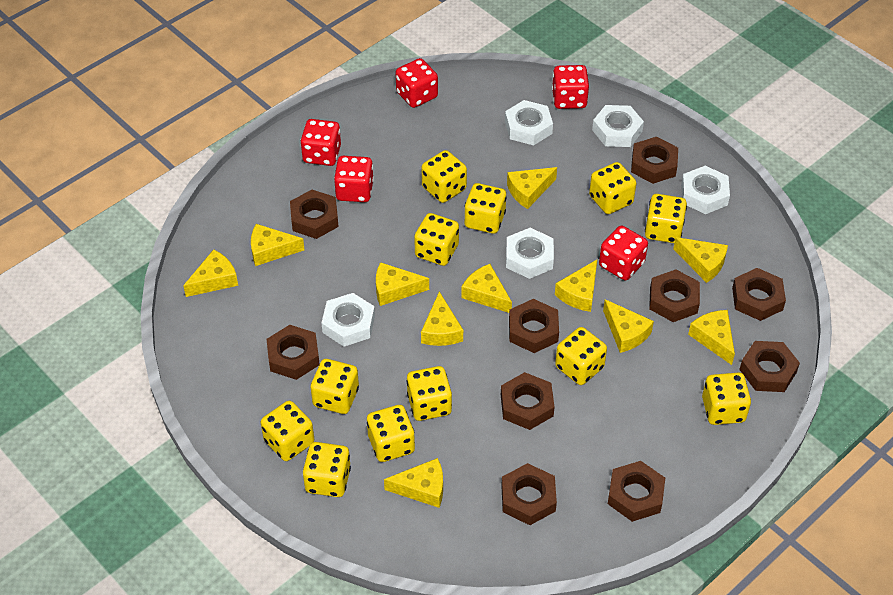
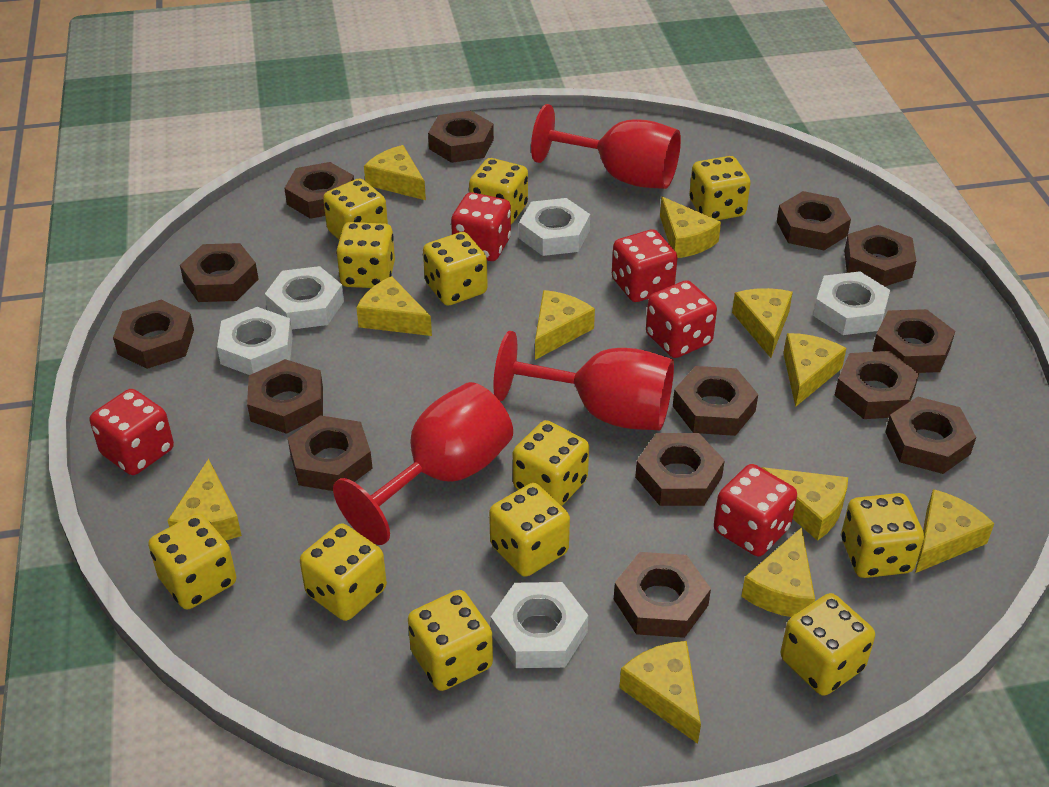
brown nut: [266,325,320,380] [290,190,339,239] [501,372,554,430] [501,463,557,525] [509,299,559,353] [608,461,665,522] [631,137,678,184] [649,269,700,322] [732,268,786,321] [739,341,800,392] = 10 -> [113,300,194,369] [180,243,259,302] [247,359,323,434] [284,162,354,219] [288,415,373,491] [428,111,494,163] [614,552,711,638] [635,433,725,506] [673,366,758,436] [777,191,851,250] [834,351,919,419] [844,225,916,286] [872,309,955,373] [885,397,976,474] = 14
red goblet: none = 0 -> [333,382,513,545] [493,331,674,430] [531,104,681,189] = 3

